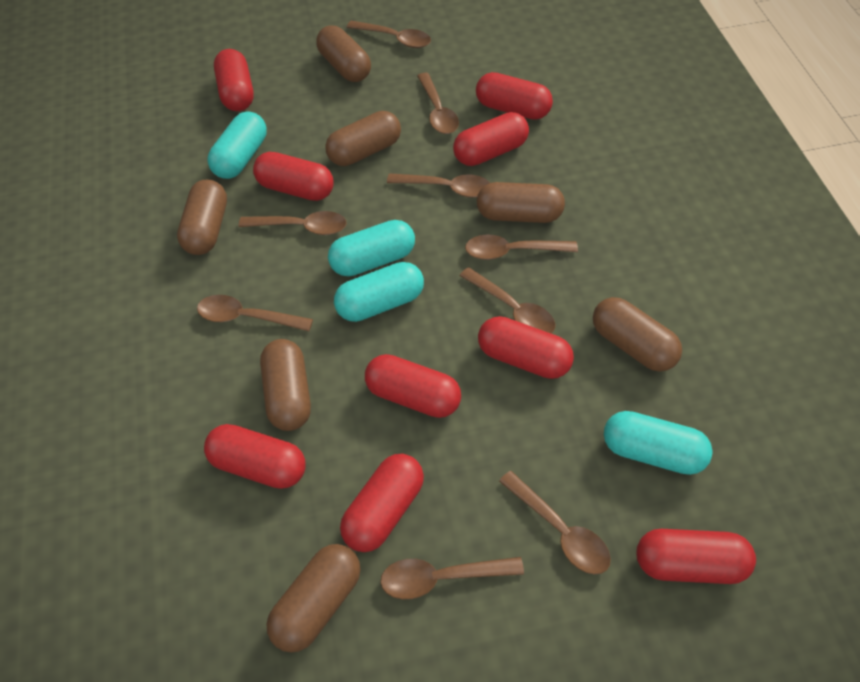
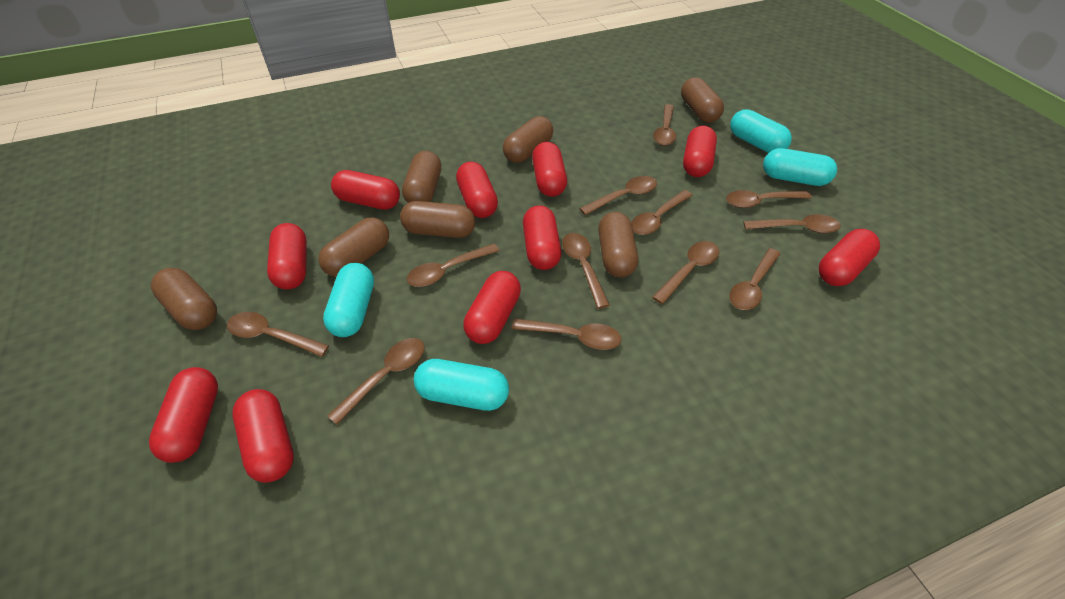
brown spoon: [197,295,313,331] [239,211,346,235] [347,21,431,48] [380,557,524,599] [387,173,490,198] [417,73,459,134] [459,267,556,334] [465,234,578,260] [499,471,611,575] = 9 -> [227,312,329,357] [327,338,425,425] [406,244,499,287] [512,318,621,350] [562,233,610,309] [579,176,657,215] [631,190,693,235] [652,241,719,304] [653,104,676,146] [726,190,812,208] [729,248,780,310] [743,214,841,233] = 12
red capsule: [204,424,306,489] [214,49,254,111] [253,152,334,201] [340,454,424,552] [365,354,461,418] [453,112,529,166] [476,72,553,120] [478,316,574,379] [636,529,756,584] = 9 -> [149,367,218,463] [232,389,294,483] [267,223,307,290] [331,170,400,210] [456,162,498,218] [463,271,521,344] [523,205,561,270] [532,142,567,197] [683,126,717,177] [819,229,880,286] = 10

